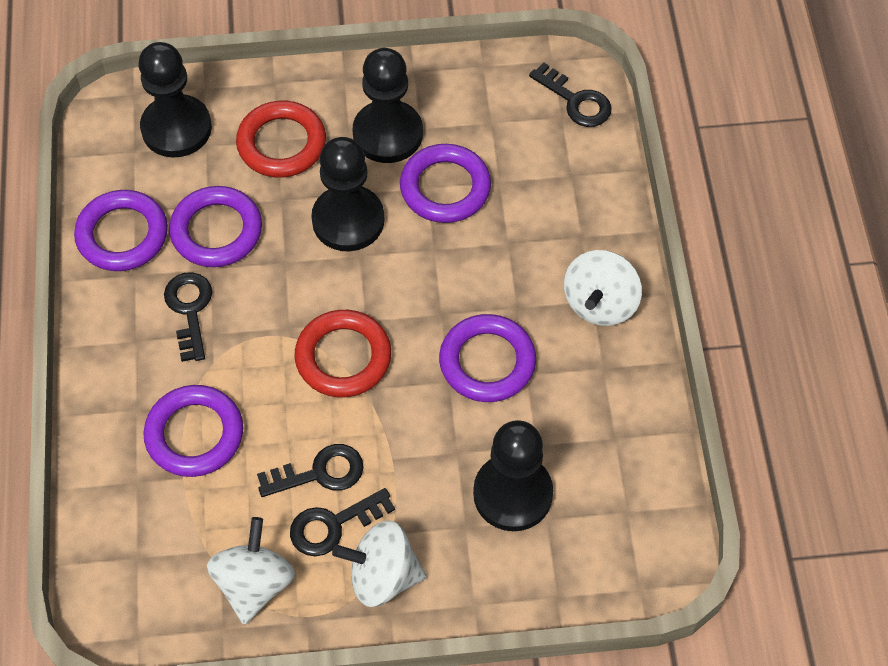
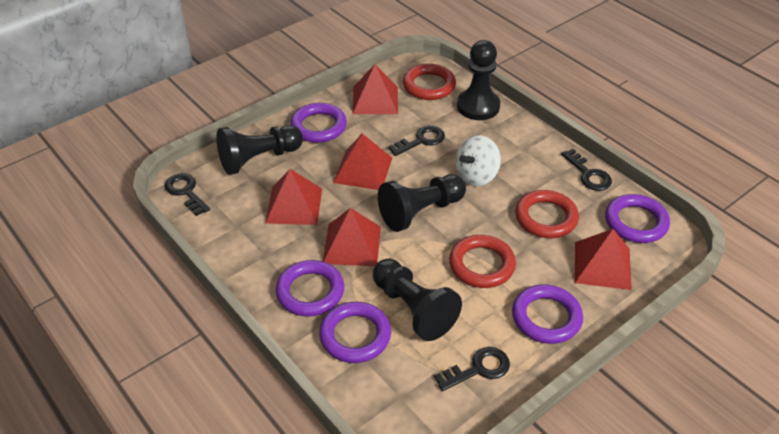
red pyramid: none = 0 -> [265,169,322,225] [323,208,381,266] [333,134,392,190] [352,64,398,114] [575,229,632,290] = 5
red ring: [236,101,326,177] [295,310,391,397] = 2 -> [403,64,456,100] [449,235,516,288] [515,190,579,238] = 3
white spinning top: [207,517,295,625] [332,521,427,607] [564,250,642,326] = 3 -> [456,135,501,186] = 1

